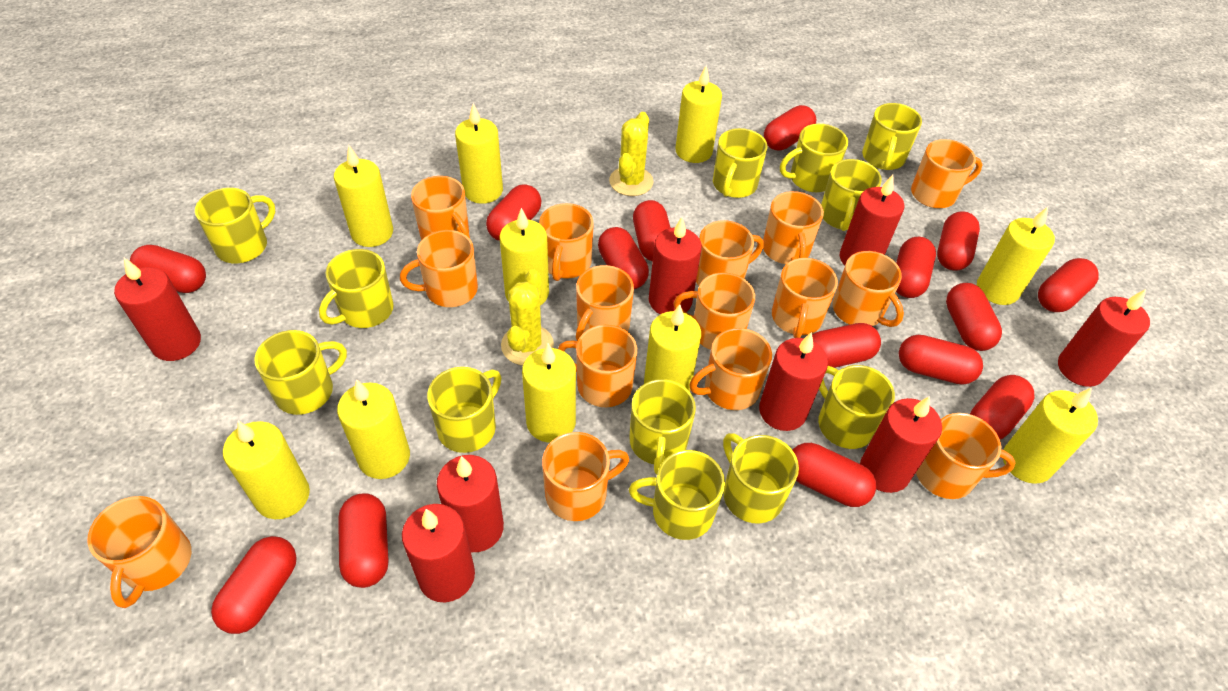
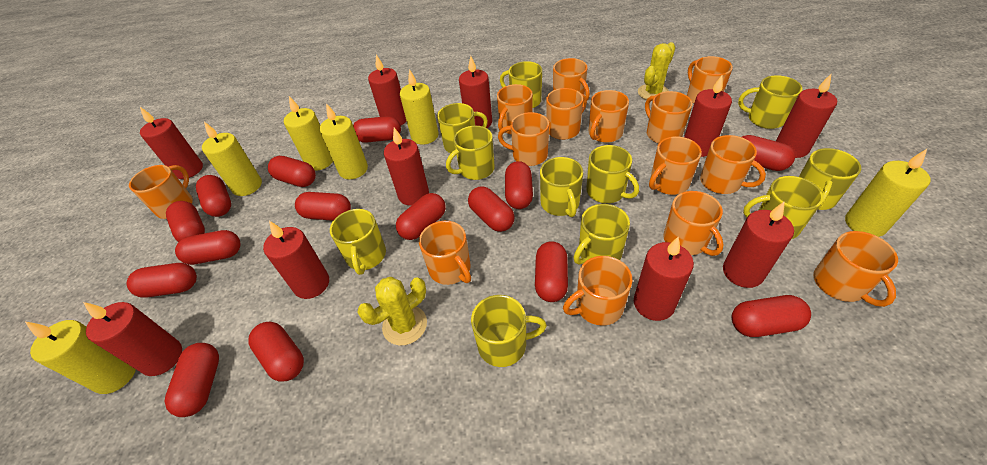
orange mug: [87,496,191,608] [400,230,478,307] [411,176,470,240] [539,203,594,281] [542,432,629,521] [558,325,637,407] [576,265,634,341] [673,272,755,350] [689,328,772,410] [696,220,764,286] [763,191,824,264] [772,258,838,338] [833,251,904,327] [911,139,983,208] [916,413,1015,499] = 15 -> [129,165,193,219] [419,221,471,285] [497,84,533,134] [498,112,549,166] [546,88,587,140] [553,58,590,100] [563,256,632,326] [589,90,629,143] [645,91,693,144] [649,136,702,195] [663,191,724,256] [687,56,733,104] [700,135,766,194] [814,231,898,307] = 14
red candle: [114,258,201,361] [402,504,475,602] [437,455,504,552] [649,217,702,314] [759,332,828,431] [840,175,904,266] [860,396,942,493] [1058,289,1150,387] = 8 -> [83,302,182,376] [140,107,203,179] [263,221,329,299] [368,55,406,125] [384,128,429,206] [459,56,492,128] [634,237,694,321] [684,75,732,157] [723,201,794,288] [776,74,837,158] = 10
yellow candle: [223,421,310,519] [334,145,393,247] [337,379,410,479] [455,103,503,204] [499,208,549,305] [522,343,576,442] [644,304,701,391] [675,65,722,163] [977,207,1055,305] [1003,388,1098,484] = 10 -> [25,320,136,394] [202,122,262,196] [284,96,333,171] [320,103,368,179] [400,69,439,145] [845,149,930,237] = 6
yellow mug: [195,188,275,263] [255,330,347,415] [319,249,394,328] [427,367,501,453] [629,450,725,540] [630,379,696,475] [713,128,767,198] [723,433,799,523] [780,124,848,192] [818,365,895,449] [821,159,882,231] [862,103,922,170] = 12 -> [330,209,386,275] [437,103,488,153] [446,126,495,180] [471,295,547,367] [500,61,542,108] [540,157,583,217] [573,204,630,264] [586,145,639,203] [738,75,803,129] [743,176,823,239] [799,148,861,210] = 11

